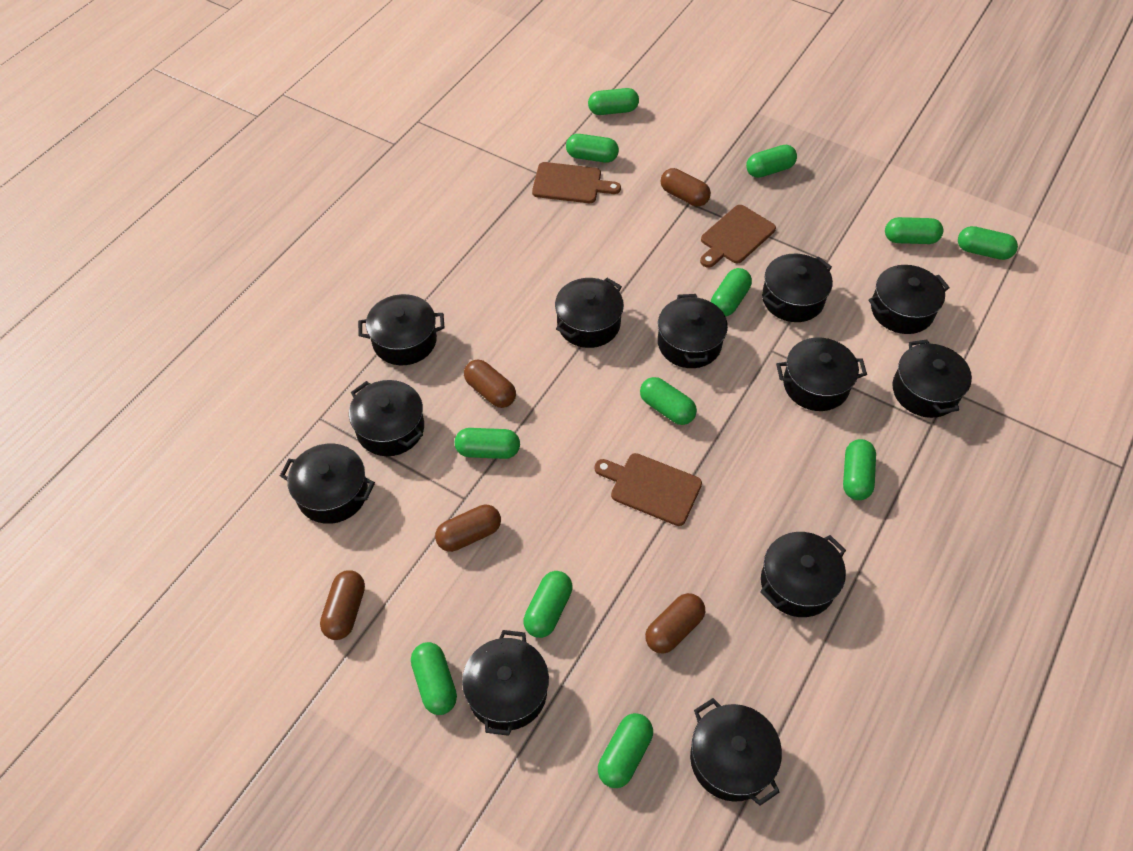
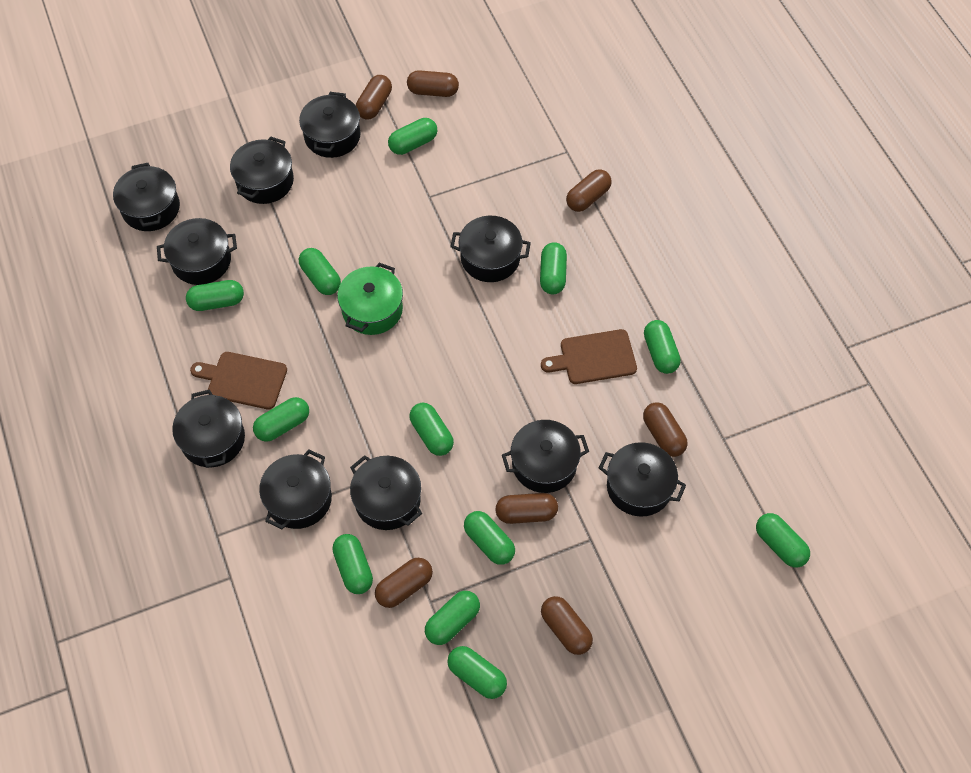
black pot: [280,444,375,524] [349,380,424,456] [358,294,444,365] [462,630,549,736] [555,278,624,348] [658,294,728,368] [690,698,782,806] [760,532,846,617] [762,254,833,322] [776,337,867,411] [868,265,950,334] [892,340,972,418] = 12 -> [113,163,180,231] [157,218,237,285] [172,389,245,468] [230,136,294,204] [259,449,332,529] [299,92,361,158] [350,455,422,530] [450,216,531,282] [502,420,589,493] [599,442,686,517] = 10
brown capsule: [320,570,365,640] [435,505,501,552] [464,360,516,408] [645,593,705,653] [661,168,711,207] = 5 -> [356,75,392,119] [375,558,433,608] [407,70,459,97] [495,493,558,524] [541,596,593,655] [566,169,612,212] [643,402,688,457] = 7
brown cutting board: [532,162,621,203] [594,453,702,526] [700,205,776,268] = 3 -> [190,352,287,409] [541,329,637,384] = 2
green pot: none = 0 -> [337,263,403,335] = 1

